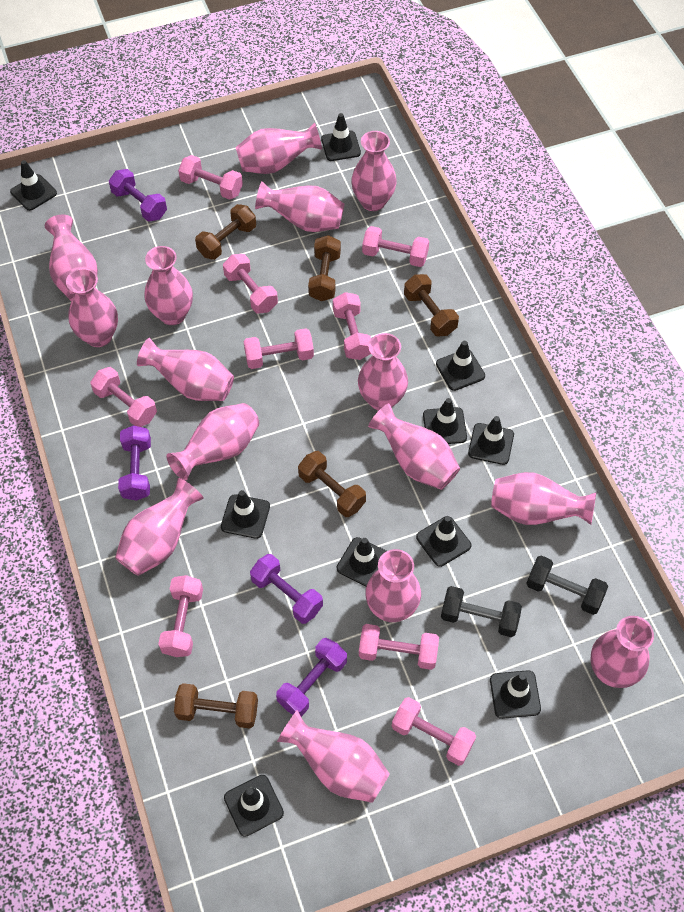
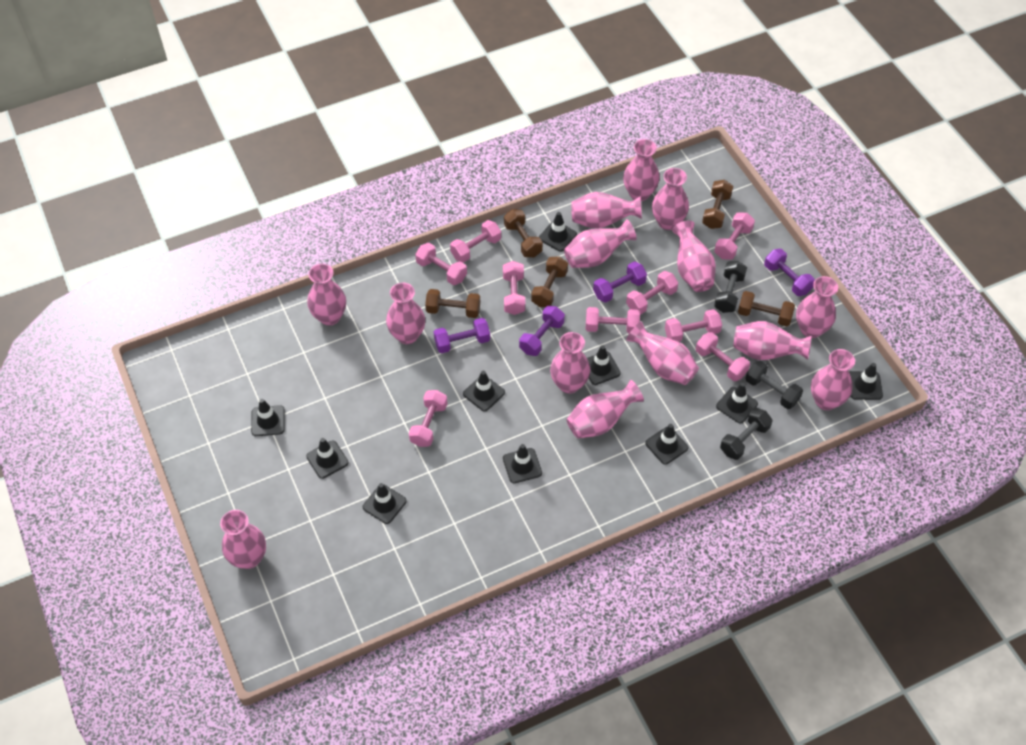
black dumbbell: [441,586,522,637] [526,556,608,615] = 2 -> [714,261,747,313] [720,408,772,460] [745,361,803,409] = 3
pink vase: [45,215,98,301] [66,268,118,347] [115,478,204,576] [137,338,234,401] [144,246,193,325] [166,403,259,480] [235,122,322,174] [255,182,345,232] [277,710,390,803] [351,131,397,211] [358,333,408,411] [365,549,421,622] [368,403,460,490] [491,472,596,525] [590,616,654,688] = 15 -> [220,510,266,569] [307,264,346,326] [386,283,425,344] [550,332,590,394] [564,219,637,268] [566,380,644,439] [571,192,642,229] [623,139,660,201] [626,321,699,385] [652,168,689,230] [672,220,716,292] [733,321,812,360] [796,276,838,338] [811,349,855,410] = 14

